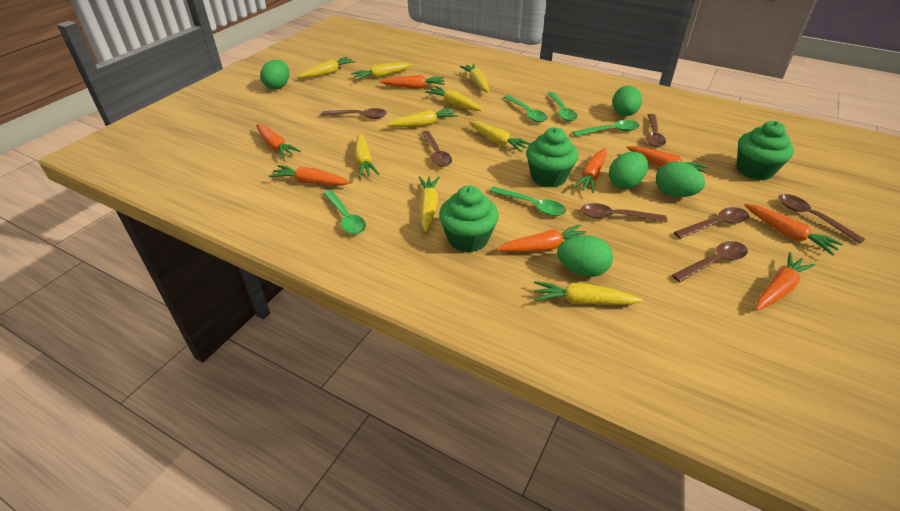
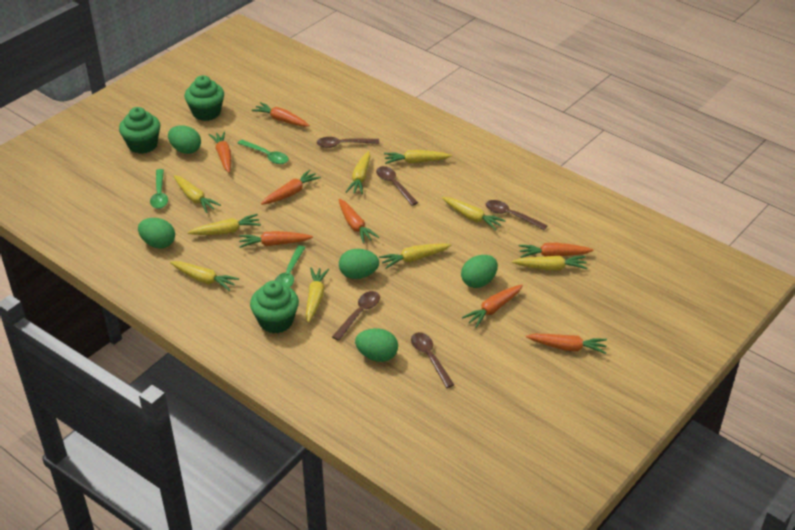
brown spoon: [321,108,387,119] [421,131,452,167] [581,203,667,222] [646,114,666,147] [672,241,748,282] [674,207,749,239] [778,194,865,244] = 7 -> [317,137,379,148] [332,291,380,341] [376,166,418,206] [411,332,454,388] [486,200,548,230] = 5
green spoon: [323,190,366,234] [489,186,566,216] [504,95,547,122] [547,92,578,121] [573,120,640,136] = 5 -> [150,169,168,209] [237,140,289,164] [275,245,305,288] = 3

